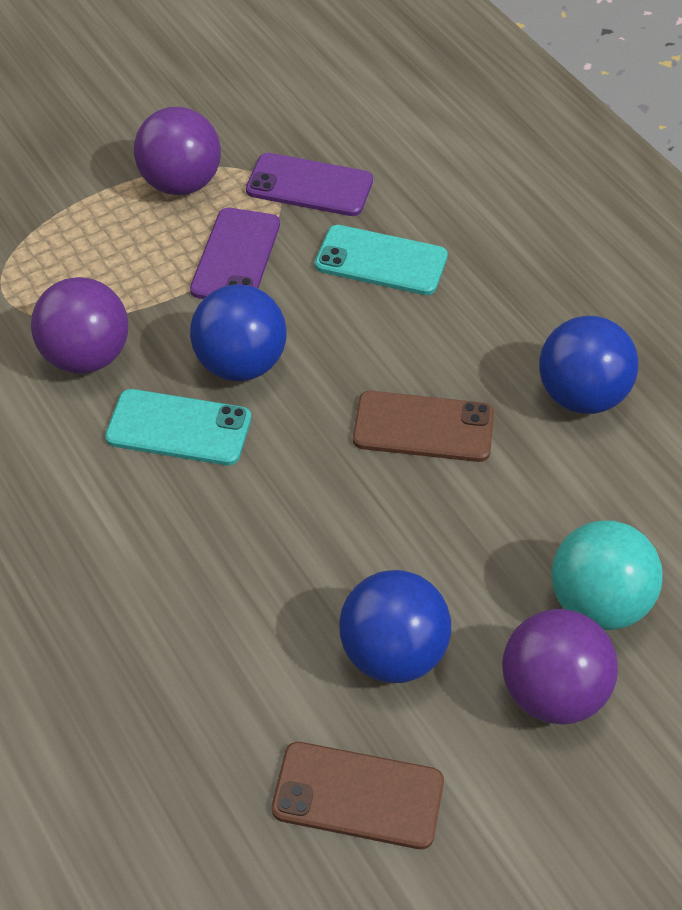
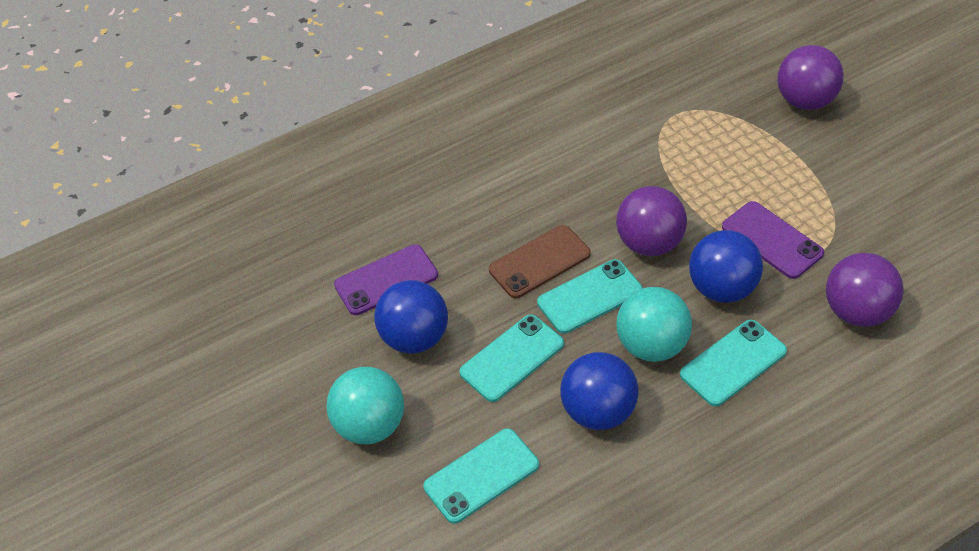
brown phone: [272,742,444,849] [353,391,494,462] = 2 -> [489,225,591,298] = 1
turquoise ball: [551,520,663,630] = 1 -> [326,367,404,444] [616,287,692,362] = 2
turquoise phone: [105,389,251,465] [315,225,448,295] = 2 -> [423,428,539,524] [459,314,564,402] [537,259,643,334] [680,320,787,406] = 4

